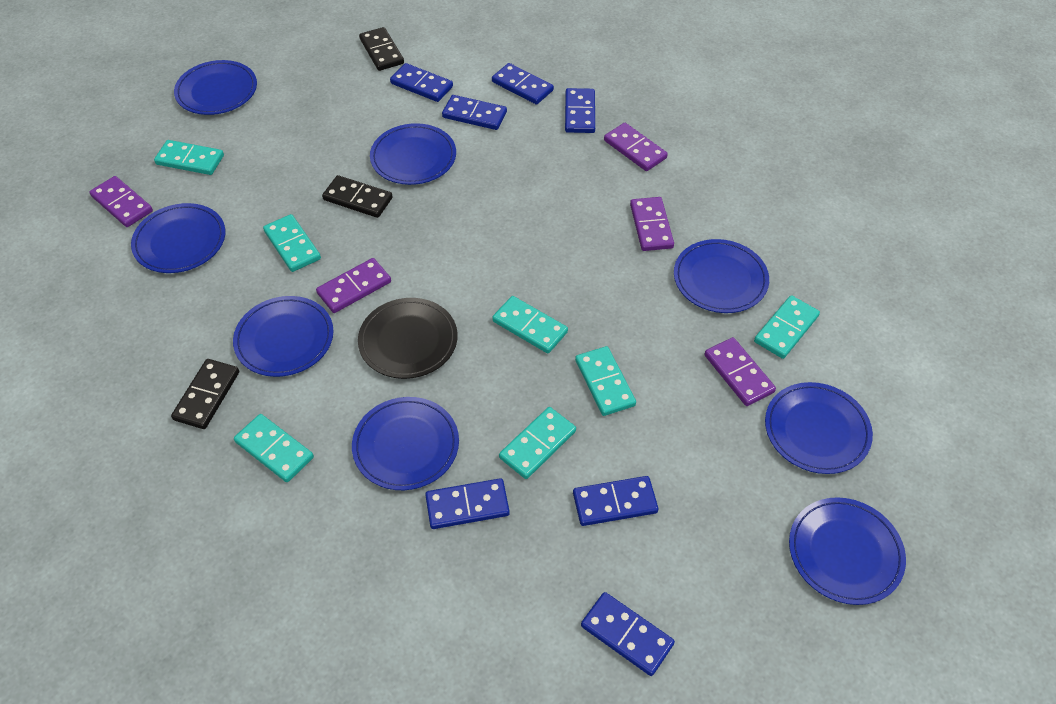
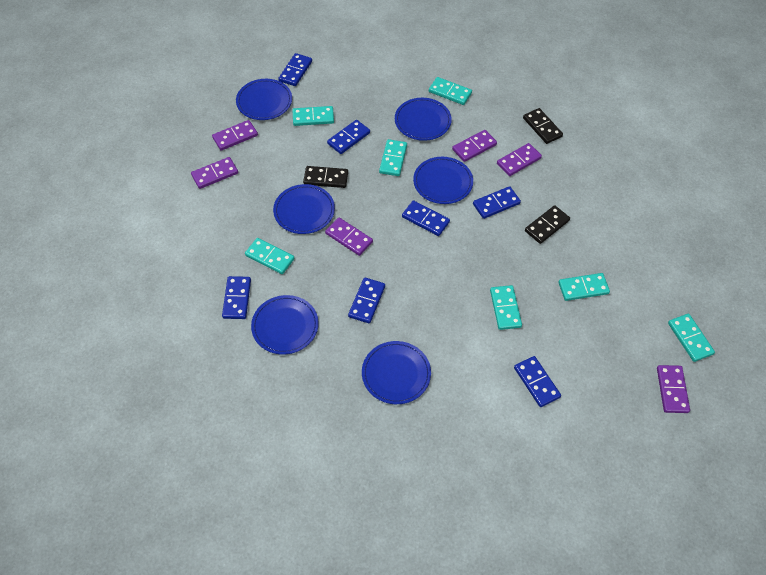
black plate: [358,298,458,379] = 1 -> none = 0
blue plate: [131,203,225,273] [174,60,257,115] [233,296,334,377] [352,397,459,490] [370,123,456,185] [674,239,769,313] [765,382,873,474] [789,497,906,605] = 8 -> [236,79,292,120] [251,295,319,354] [273,184,335,234] [362,341,431,404] [395,98,452,141] [413,157,473,204] = 6
purple domino: [89,176,153,227] [316,258,391,313] [604,123,668,171] [630,197,674,251] [704,337,776,406] = 5 -> [191,157,238,189] [212,120,258,151] [325,217,373,256] [452,130,497,162] [497,143,542,176] [657,365,690,413] = 6

